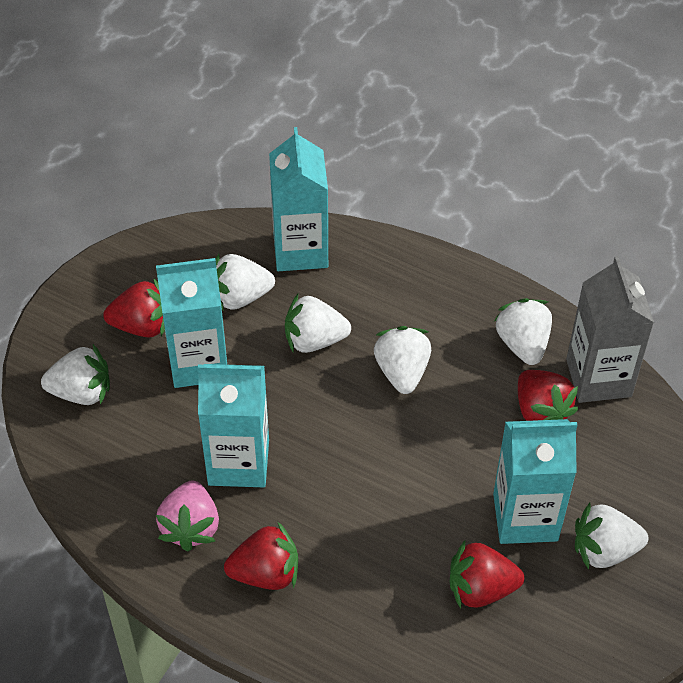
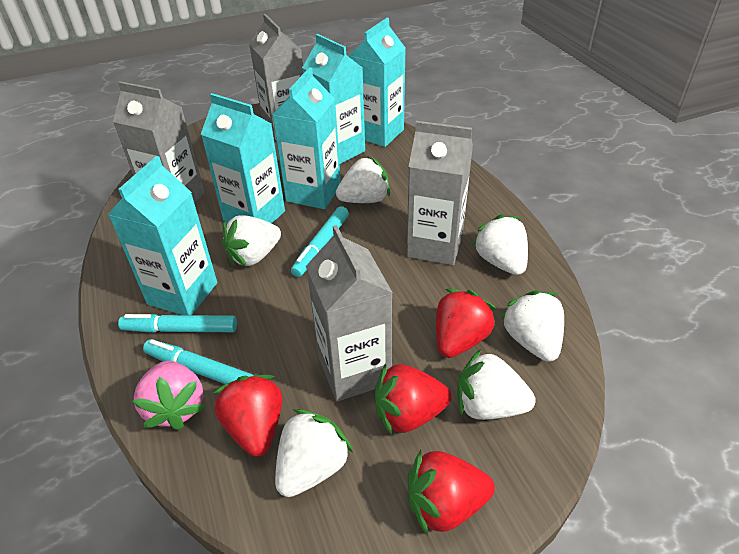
grey carton: [566,256,654,403] = 1 -> [113,81,205,203] [249,14,303,140] [306,225,393,402] [407,121,473,265] = 4
turquoise carton: [156,258,227,388] [198,364,269,487] [269,127,328,271] [493,419,577,544] = 4 -> [108,156,217,315] [201,93,285,223] [272,67,341,209] [302,34,365,164] [349,18,406,147] = 5
turquoise marker: none = 0 -> [118,314,237,333] [143,339,254,384] [291,206,349,277] = 3

